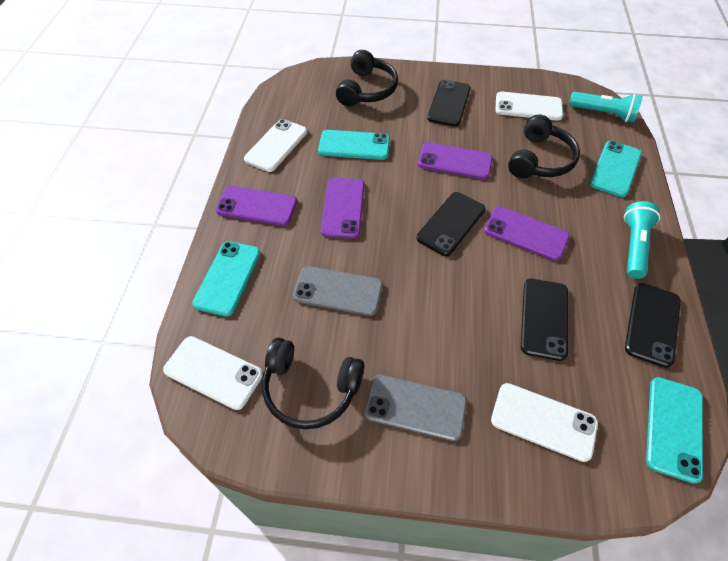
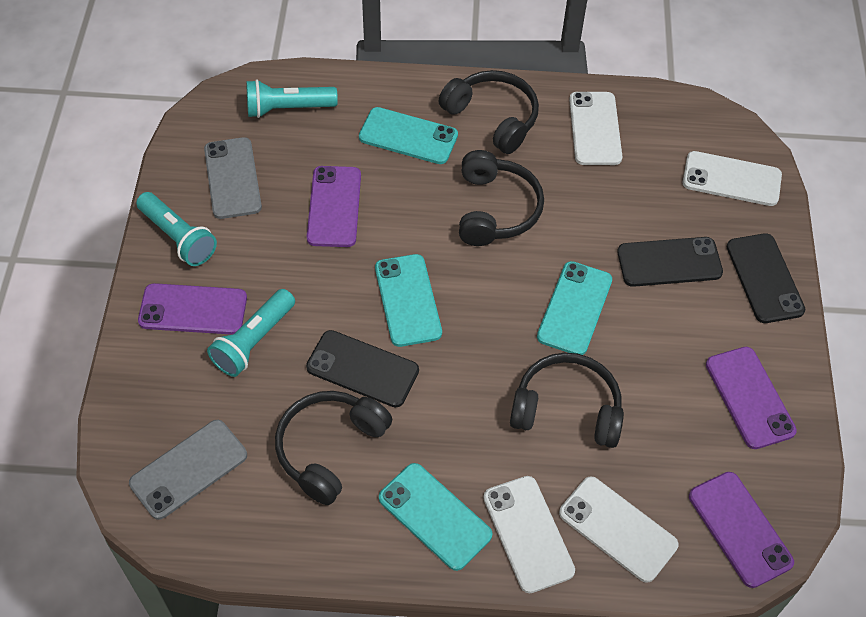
black headphones: [262,338,364,429] [336,50,398,106] [508,115,580,178] = 3 -> [275,391,392,505] [439,70,539,154] [459,150,544,246] [510,353,624,448] = 4
black phone: [417,192,485,256] [427,80,471,127] [521,279,568,361] [625,283,681,368] = 4 -> [306,330,419,407] [617,237,723,287] [727,233,806,323] = 3
turquoise flashlight: [569,92,642,122] [624,201,661,279] = 2 -> [136,192,217,266] [207,289,295,377] [246,79,338,118] = 3

